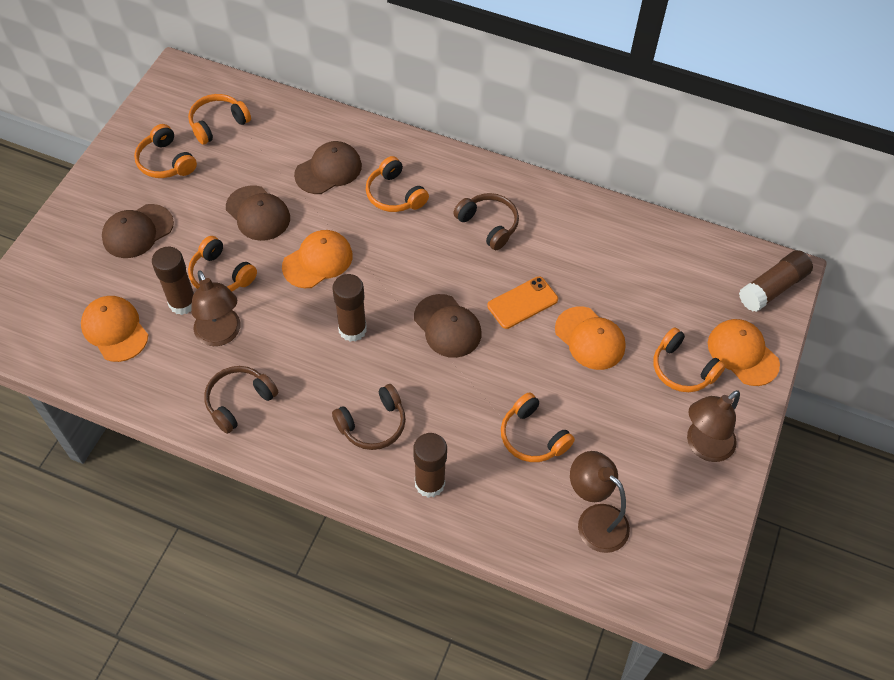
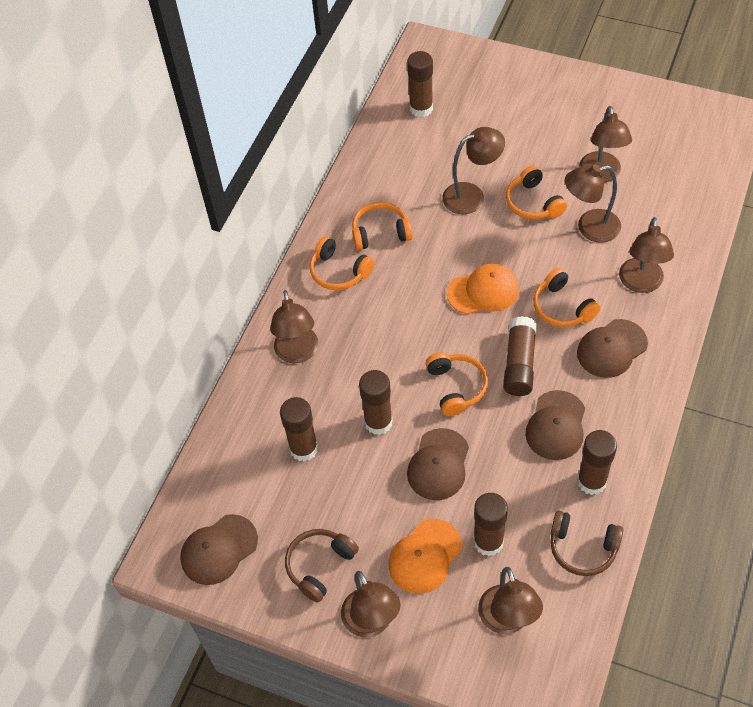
brown glue stick: [152,247,194,315] [332,274,367,342] [413,433,447,498] [739,250,813,312] = 4 -> [280,397,318,462] [359,370,393,435] [407,51,433,117] [473,493,508,556] [503,316,537,396] [577,430,617,495] = 6
brown headphones: [204,366,279,434] [332,384,406,450] [453,193,519,250] = 3 -> [285,529,359,602] [550,511,623,576] = 2
brown lamp: [191,270,241,346] [570,451,630,553] [687,390,740,462] = 3 -> [270,290,318,363] [341,571,401,637] [442,127,505,214] [478,567,543,634] [565,165,621,243] [579,106,632,183] [619,217,674,293] = 7
orange cap: [81,296,148,362] [282,230,353,288] [555,306,626,370] [708,319,780,386] = 4 -> [388,519,462,594] [447,264,519,314] = 2
orange headphones: [134,124,197,178] [188,94,251,145] [188,236,257,292] [366,156,429,212] [501,392,575,462] [654,327,726,392] = 6 -> [310,236,374,290] [352,202,412,250] [426,352,488,416] [506,165,567,220] [533,268,601,327] = 5
orange phone: [487,276,558,329] = 1 -> none = 0

